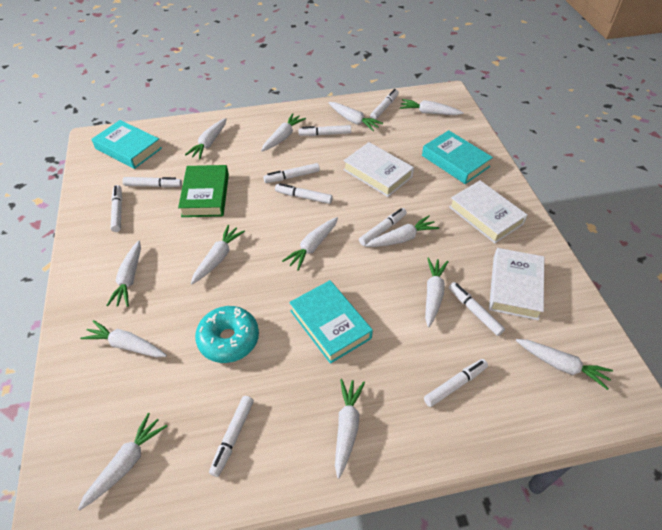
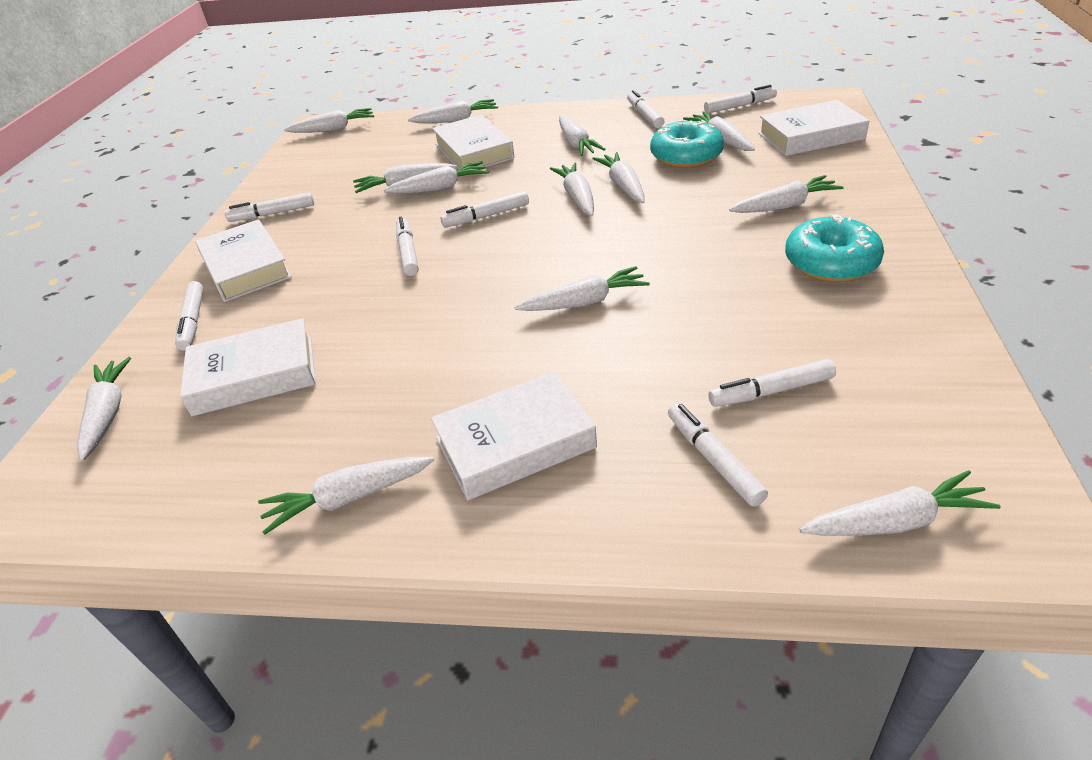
green book: [178,165,229,217] = 1 -> none = 0
turquoise book: [92,120,162,169] [289,280,373,364] [422,130,493,184] = 3 -> none = 0
turquoise donut: [195,306,259,363] = 1 -> [650,120,724,168] [785,214,884,282] = 2
white book: [343,142,414,197] [449,180,527,243] [489,248,544,320] = 3 -> [180,318,316,416] [195,219,292,302] [431,371,597,500] [432,115,514,169] [758,100,869,156] = 5
white marker: [110,185,122,232] [123,177,182,188] [209,396,254,477] [263,163,320,183] [275,183,333,204] [298,125,351,136] [359,208,407,246] [370,89,399,120] [424,359,488,407] [449,282,505,336] = 10 -> [175,281,204,351] [225,192,314,222] [396,217,419,276] [441,191,529,228] [627,90,665,128] [668,403,768,507] [704,85,777,114] [709,359,836,407] = 8

